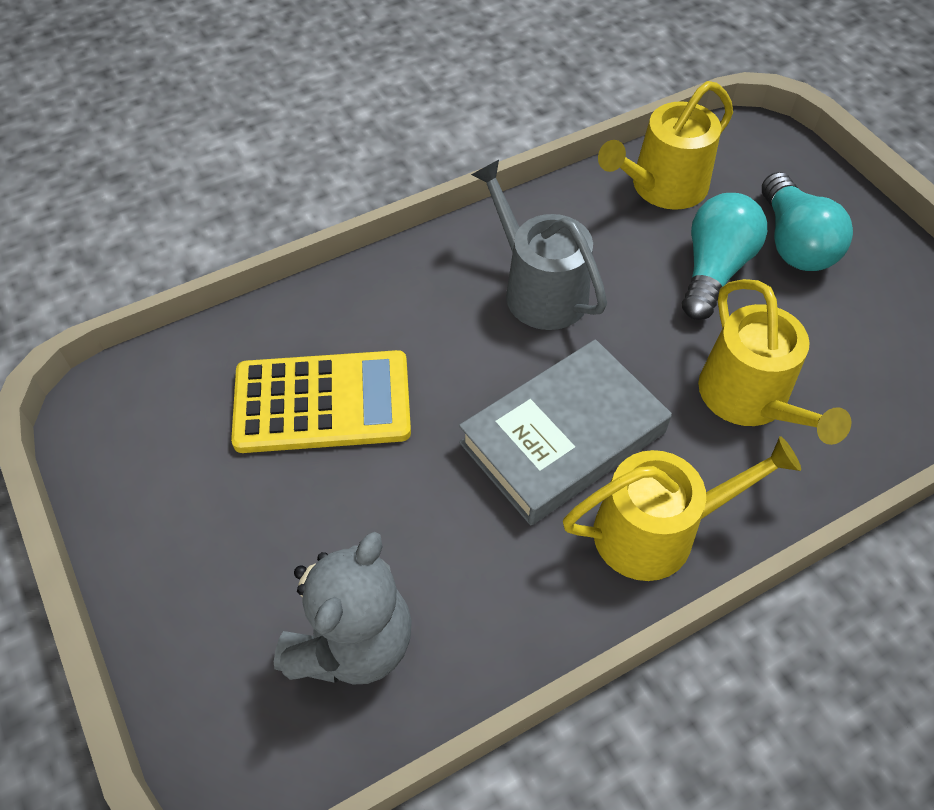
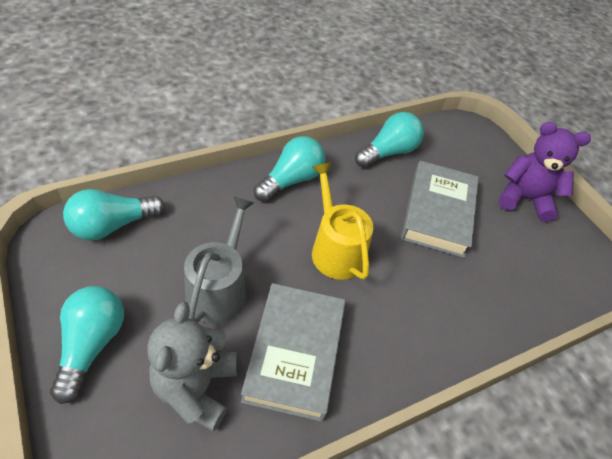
grey book: [459,339,672,525] = 1 -> [241,283,346,422] [401,161,478,258] = 2
purple teddy bear: none = 0 -> [499,122,591,222] = 1
turquoise light bulb: [682,193,767,320] [762,172,853,271] = 2 -> [50,286,124,404] [63,189,165,241] [254,136,325,202] [355,112,424,168] = 4
yellow calculator: [231,350,411,453] = 1 -> none = 0
yellow watering can: [563,436,801,581] [598,81,733,210] [698,279,851,445] = 3 -> [312,162,373,280] = 1

